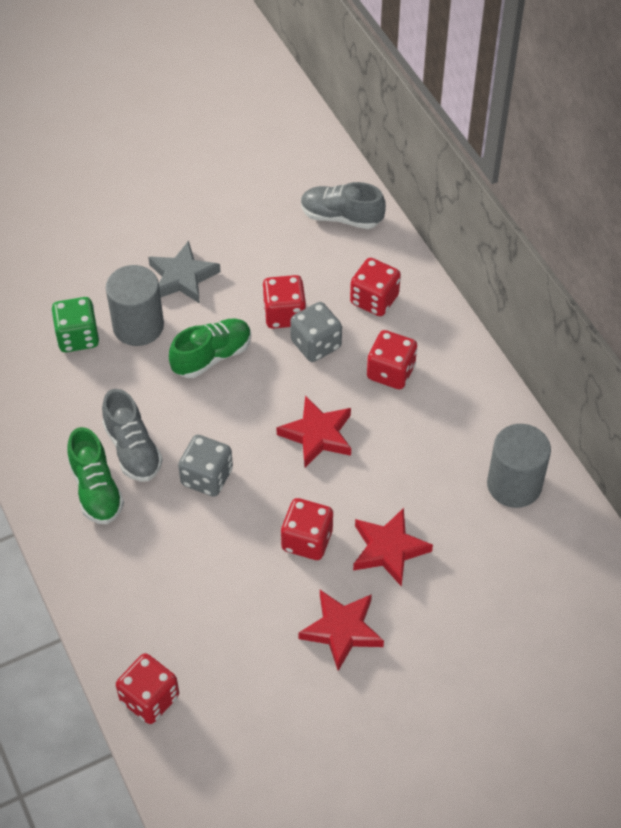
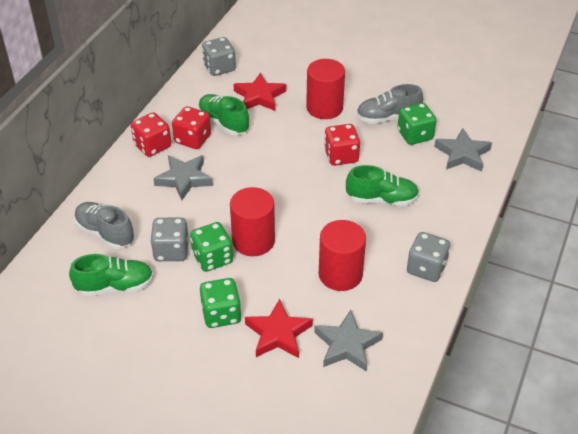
green dice: [51,297,99,352] = 1 -> [190,222,233,272] [200,278,241,328] [398,103,437,145] = 3
green shoe: [67,427,124,524] [169,318,251,378] = 2 -> [69,254,154,296] [198,94,249,135] [346,165,419,206] = 3
grey cylinder: [106,265,164,346] [487,424,551,508] = 2 -> none = 0
grey dice: [178,435,233,497] [290,302,342,362] = 2 -> [150,217,189,261] [202,37,236,76] [407,232,450,282] = 3
grey star: [148,241,221,304] = 1 -> [153,155,213,200] [314,310,383,372] [434,128,492,172] = 3
red cylinder: none = 0 -> [230,187,275,256] [306,59,345,119] [319,220,366,291] = 3
red dice: [116,653,179,724] [262,275,306,329] [281,498,333,560] [350,258,401,316] [367,330,417,389] = 5 -> [131,112,171,157] [172,106,211,149] [324,124,360,166] = 3
red star: [277,395,351,467] [299,590,384,671] [353,508,433,587] = 3 -> [234,73,286,111] [245,299,313,358] = 2

